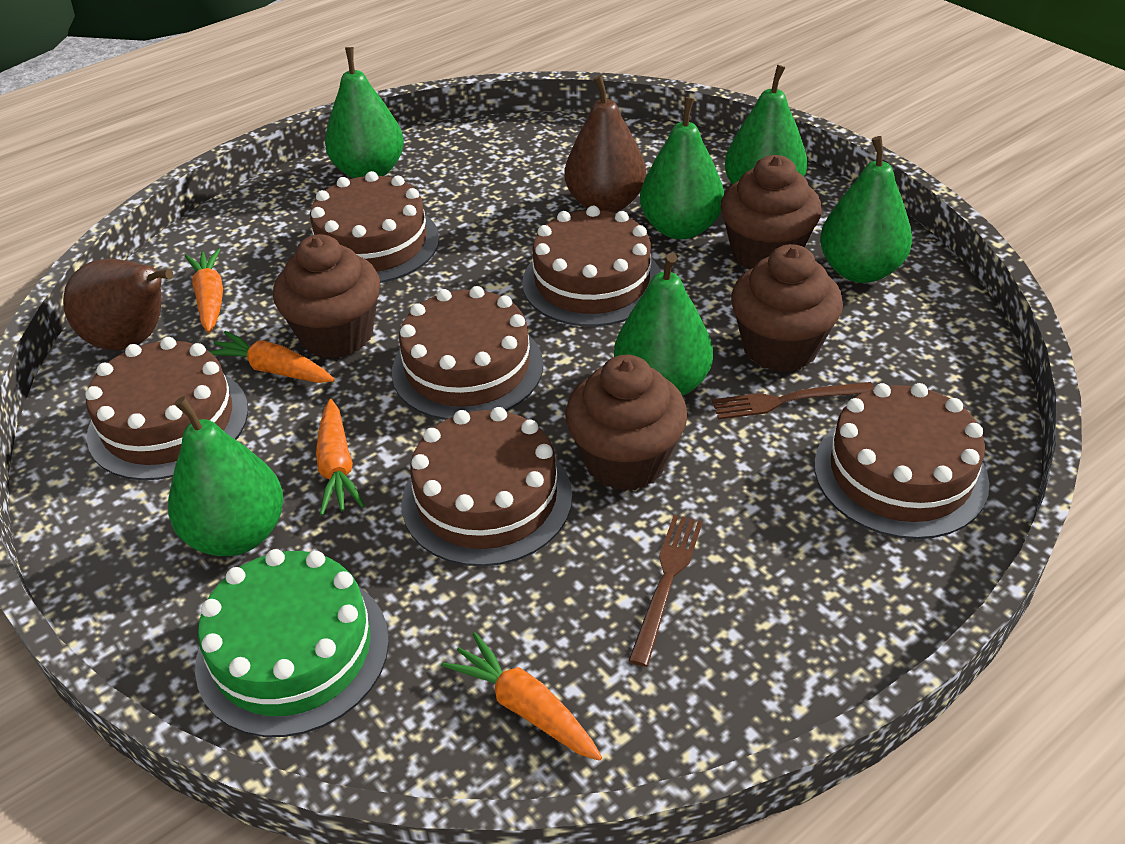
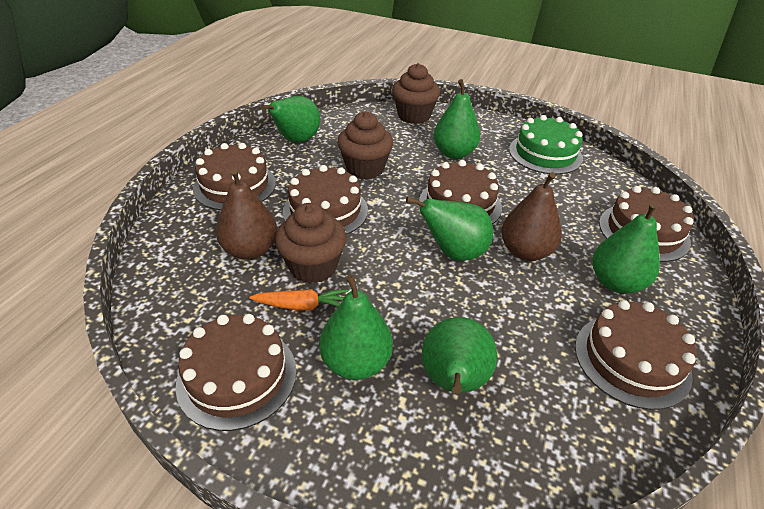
brown cupcake: [273,234,380,358] [565,355,688,491] [721,155,822,270] [731,244,843,372] = 4 -> [275,203,347,284] [337,111,393,179] [392,63,440,124] = 3
brown fork: [628,515,703,667] [712,382,874,419] = 2 -> none = 0
orange carrot: [185,248,223,333] [209,331,335,383] [316,399,365,515] [441,632,602,761] = 4 -> [249,289,350,310] = 1

